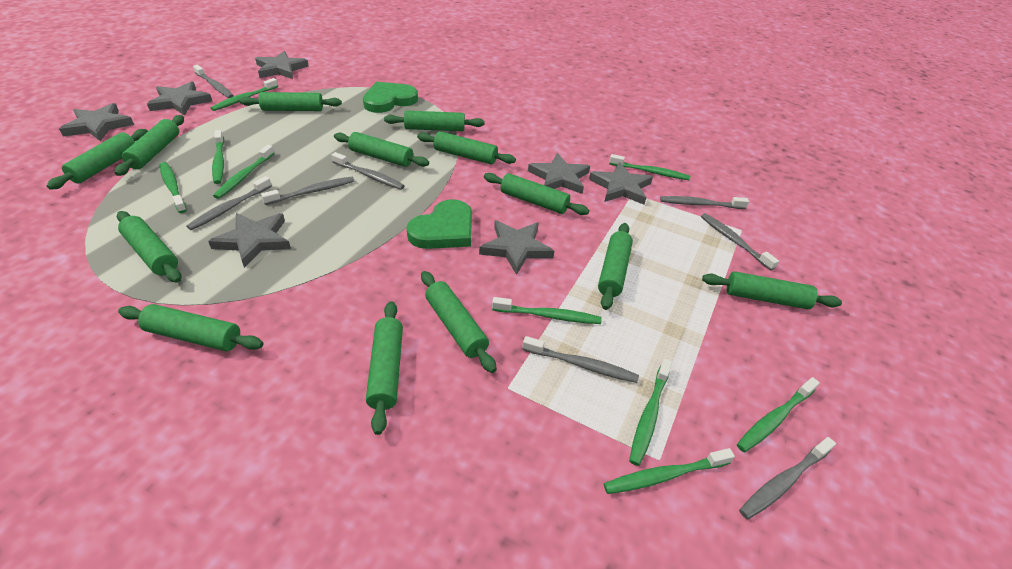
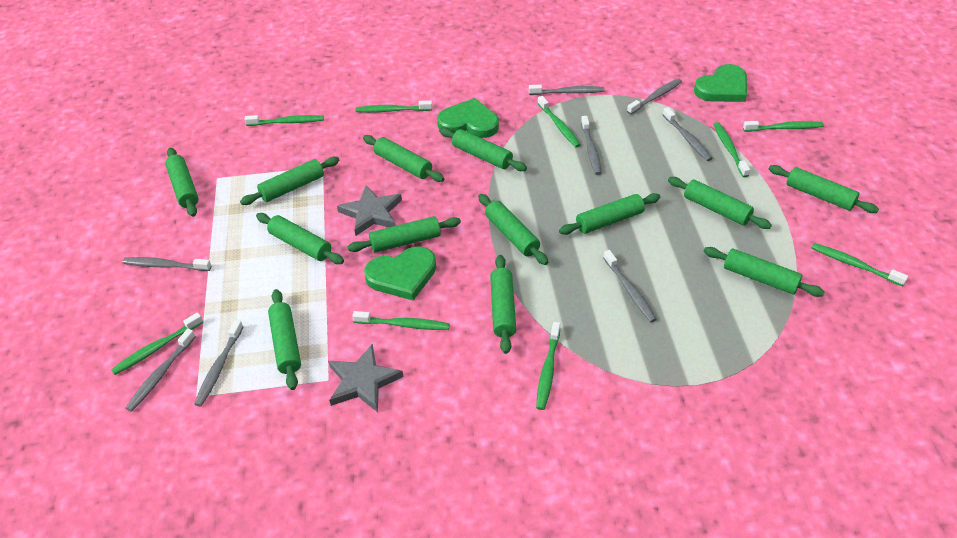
green heart: [363,82,418,113] [407,199,472,249] = 2 -> [364,246,437,300] [437,98,499,138] [694,64,747,102] = 3
grey star: [59,103,134,141] [147,81,212,116] [208,213,291,268] [255,51,309,79] [479,220,554,275] [528,153,590,194] [589,162,653,205] = 7 -> [329,344,403,412] [337,185,402,236] = 2

